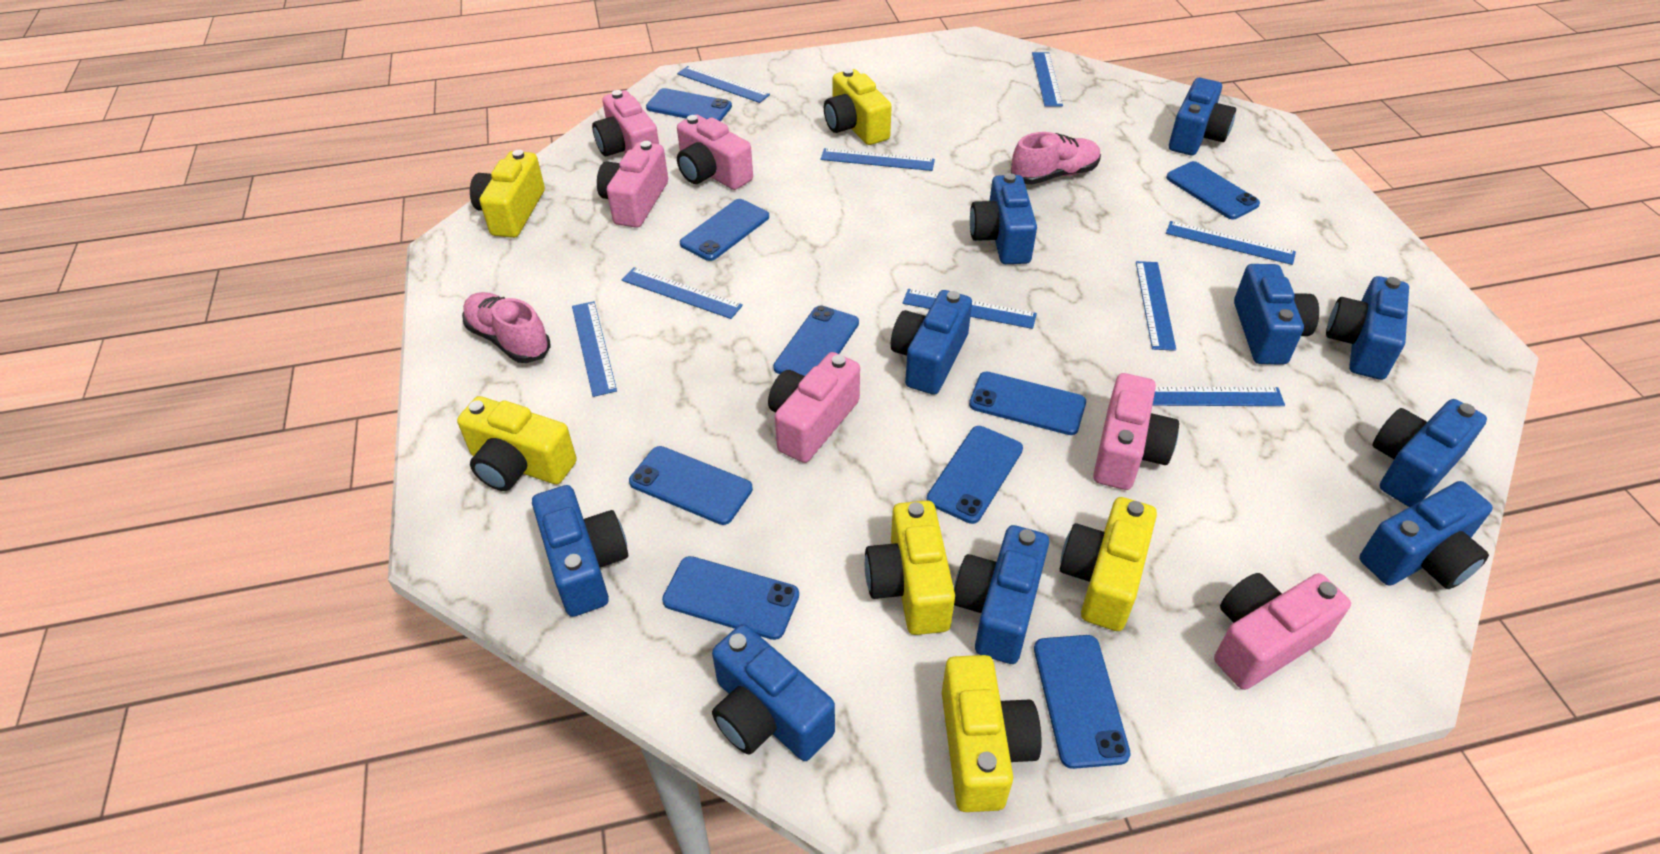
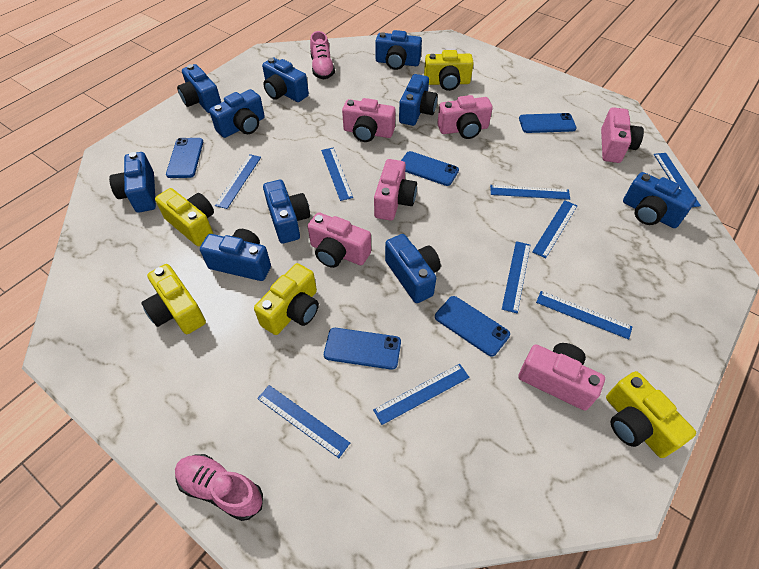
blue phone: [629,446,753,525] [646,88,732,122] [662,556,799,640] [680,199,769,261] [773,306,859,376] [927,426,1023,524] [969,371,1086,435] [1034,635,1131,769] [1166,161,1260,219] = 9 -> [166,138,203,178] [324,328,401,370] [401,151,459,186] [435,296,510,357] [519,113,576,133] = 5
yellow camera: [457,396,577,491] [470,150,545,238] [824,68,892,145] [865,501,955,635] [942,655,1042,812] [1060,497,1157,631] = 6 -> [141,264,206,334] [155,188,214,246] [254,263,319,335] [424,50,474,91] [606,371,696,458] = 5

